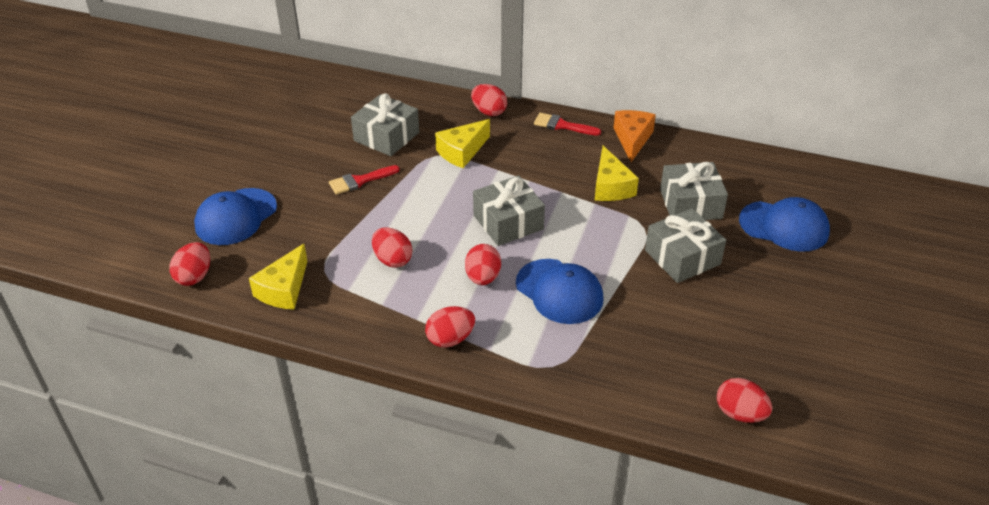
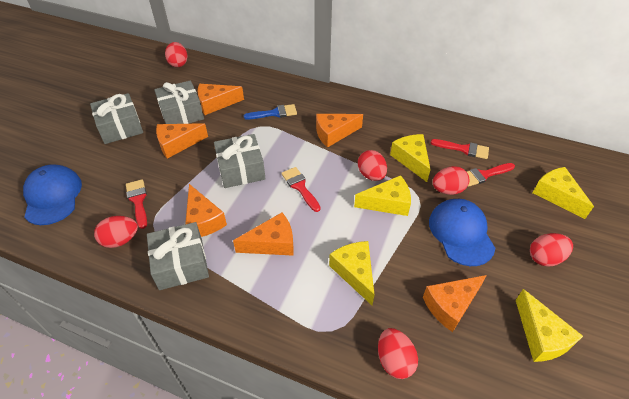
blue brush: none = 0 -> [244,104,297,119] = 1
blue cap: [194,188,277,245] [516,259,604,324] [739,197,830,252] = 3 -> [23,164,82,225] [429,199,495,266] = 2
orange cheese: [614,110,656,162] = 1 -> [156,123,208,159] [185,184,227,237] [198,84,244,115] [233,213,294,256] [316,114,363,148] [423,275,487,332] = 6
red brush: [329,165,400,195] [534,113,601,136] = 2 -> [126,179,147,229] [281,167,321,212] [431,139,489,159] [467,163,515,187] = 4
yellow cheese: [249,244,307,310] [435,119,490,168] [595,146,639,201] = 3 -> [329,241,374,305] [354,175,411,216] [390,134,431,182] [516,289,583,362] [533,167,594,219] = 5

